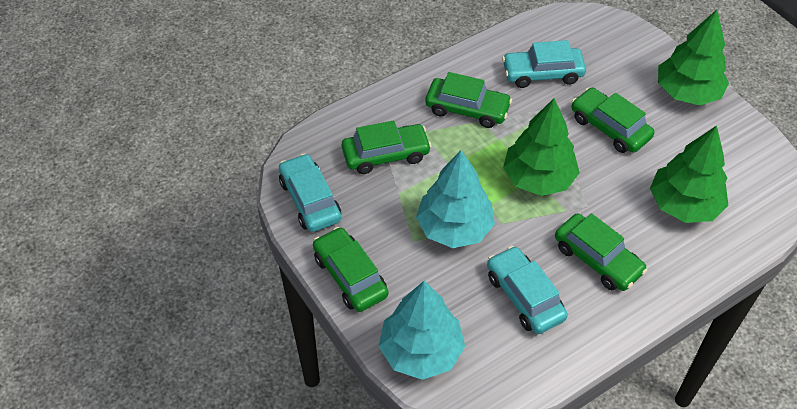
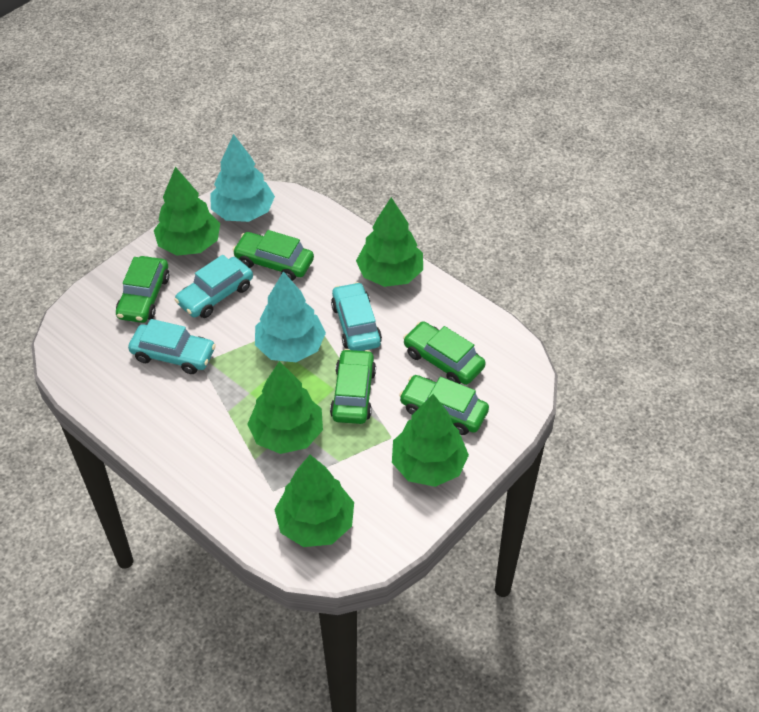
green tree: [503,98,580,196] [650,126,729,223] [658,10,729,105] = 3 -> [154,167,220,256] [247,361,323,454] [274,455,354,547] [356,197,423,287] [392,394,469,487] = 5

